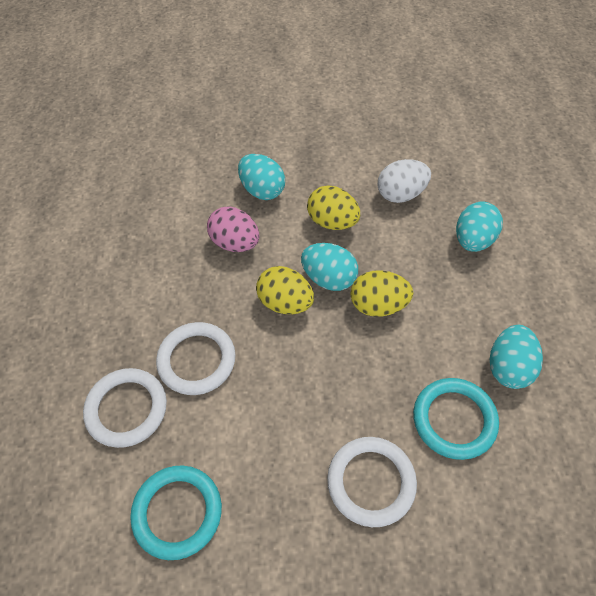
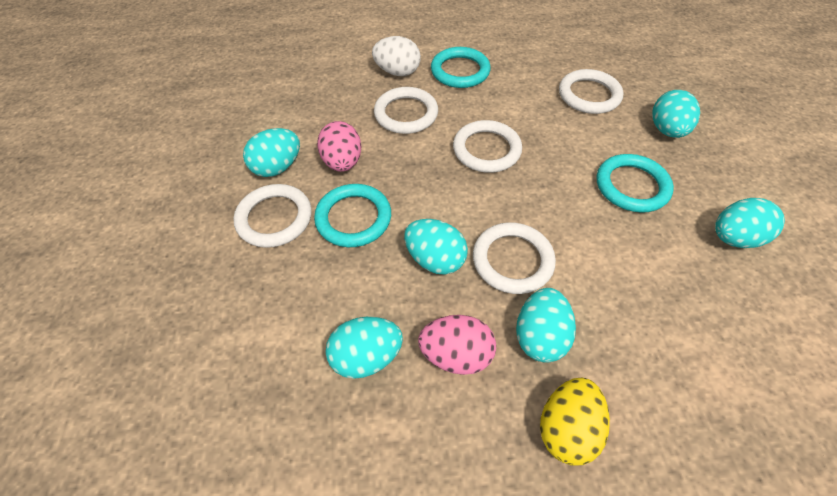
pink egg: [207,206,259,252] = 1 -> [317,121,361,172] [418,315,496,375] = 2
turquoise egg: [238,154,285,200] [301,243,358,291] [456,202,503,252] [490,325,543,389] = 4 -> [243,128,300,177] [326,317,403,379] [404,219,468,275] [516,288,576,363] [652,90,700,138] [715,198,785,248] = 6
turquoise ring: [130,466,222,560] [413,378,499,460] = 2 -> [314,184,391,247] [431,47,491,88] [597,154,674,213] = 3
white ring: [83,368,167,448] [156,322,236,395] [327,437,417,527] = 3 -> [234,184,312,248] [374,87,438,134] [453,120,522,173] [473,222,556,294] [559,69,623,114] = 5
yellow egg: [256,266,314,314] [307,186,360,230] [350,270,413,317] = 3 -> [540,378,610,466] = 1

